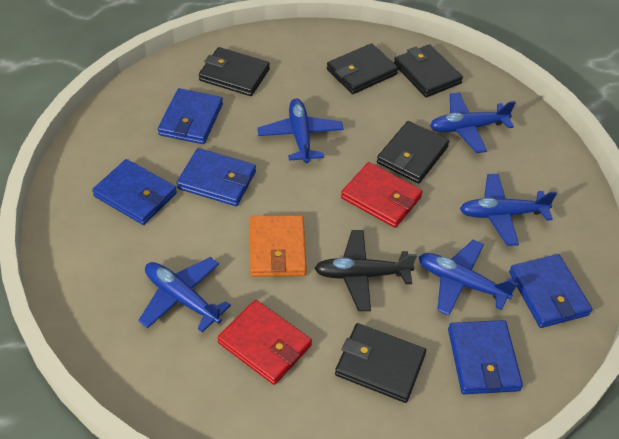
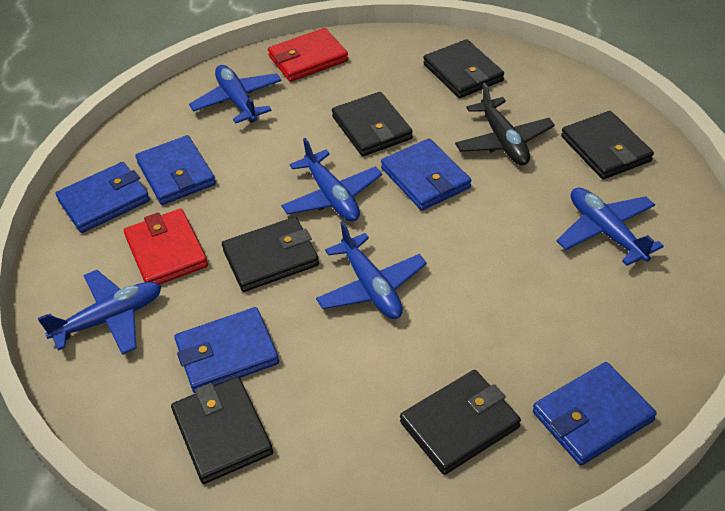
black wallet: [199,47,270,96] [327,43,398,94] [335,323,426,403] [377,121,449,184] [394,44,463,97] = 5 -> [171,377,273,484] [222,217,319,292] [332,92,413,156] [400,370,521,475] [423,39,504,98] [561,111,654,179] = 6
orange wallet: [250,215,307,277] = 1 -> none = 0

